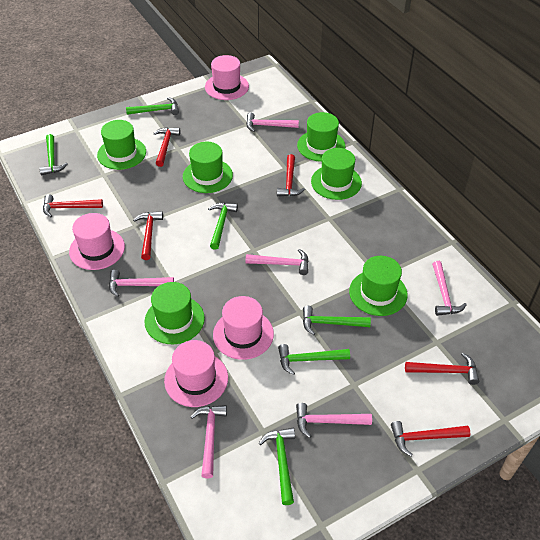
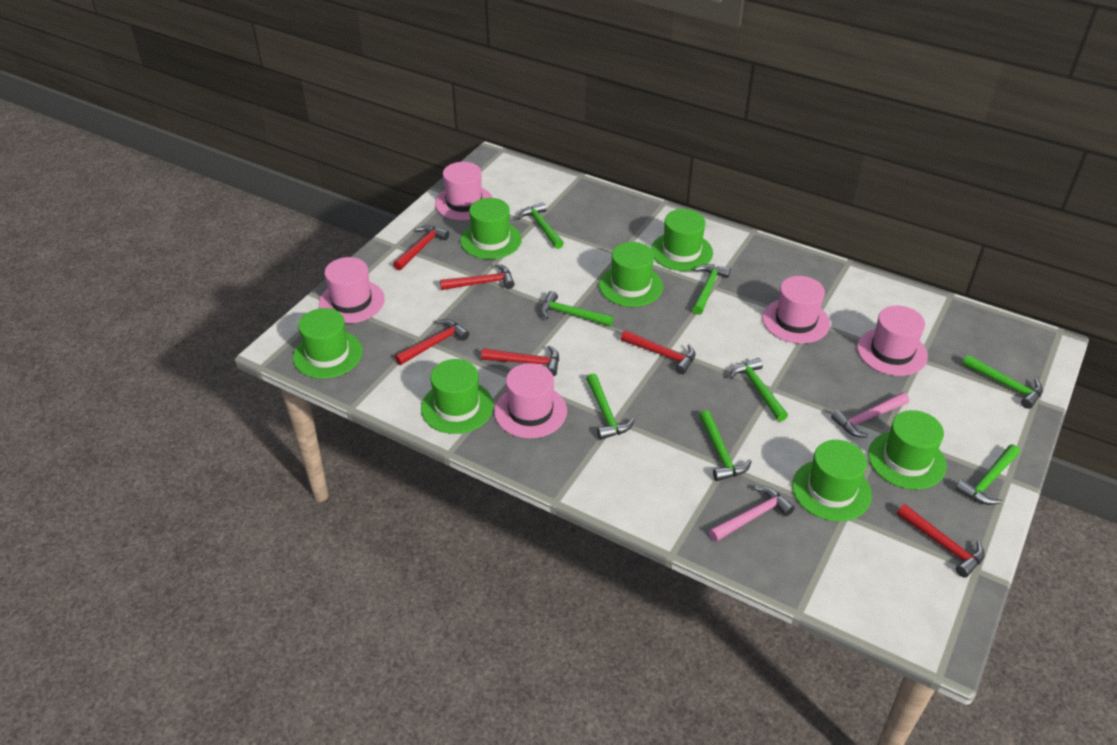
green hammer: [39,134,67,175] [126,97,179,115] [208,203,238,250] [259,428,295,505] [278,344,350,375] [303,306,371,335] = 6 -> [518,202,564,249] [540,291,614,326] [586,373,635,440] [692,264,731,315] [699,410,752,481] [730,358,788,421] [955,445,1020,505] [962,355,1043,409] = 8
green hat: [97,120,146,170] [145,282,205,344] [183,142,233,193] [297,112,345,162] [311,148,362,200] [349,256,408,316] = 6 -> [293,308,363,379] [421,359,494,434] [460,198,522,259] [599,242,663,307] [651,209,713,271] [792,440,872,521] [868,410,946,489] = 7
pink hammer: [109,270,174,297] [190,405,227,478] [246,112,299,132] [246,249,309,275] [296,403,372,438] [432,261,467,316] = 6 -> [709,486,795,542] [831,392,909,438] = 2
pink hat: [69,213,125,270] [164,340,228,407] [205,55,249,100] [213,296,274,360] = 4 -> [319,257,385,323] [435,162,493,220] [494,363,567,438] [763,276,830,344] [857,306,928,376] = 5

